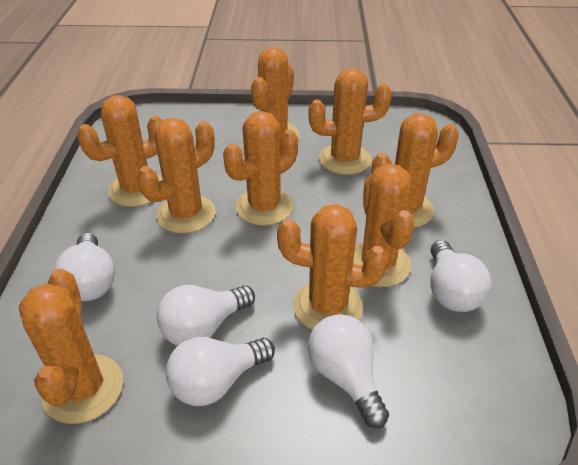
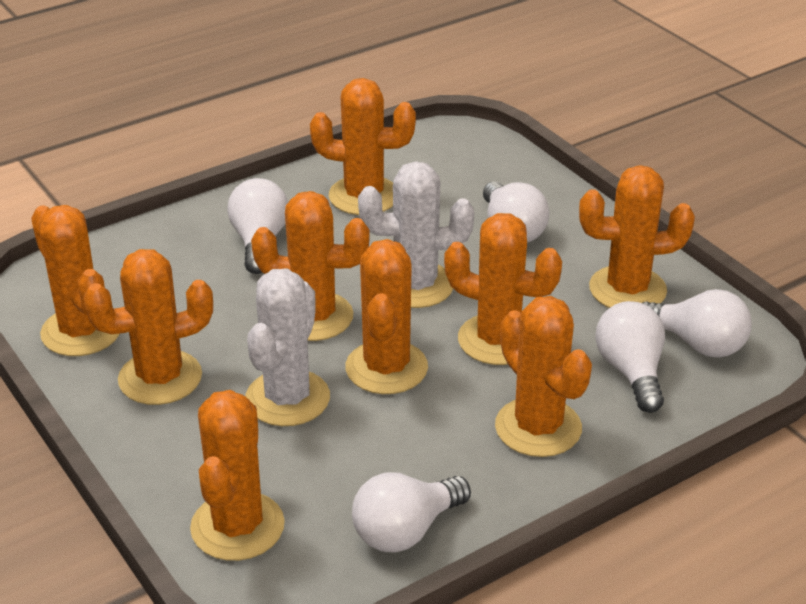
white cactus: none = 0 -> [245,269,330,426] [358,161,474,308] = 2

